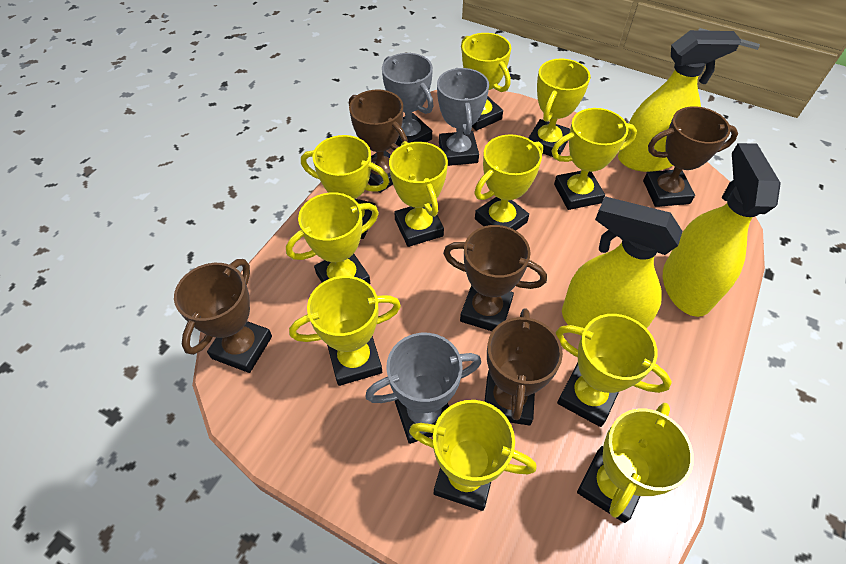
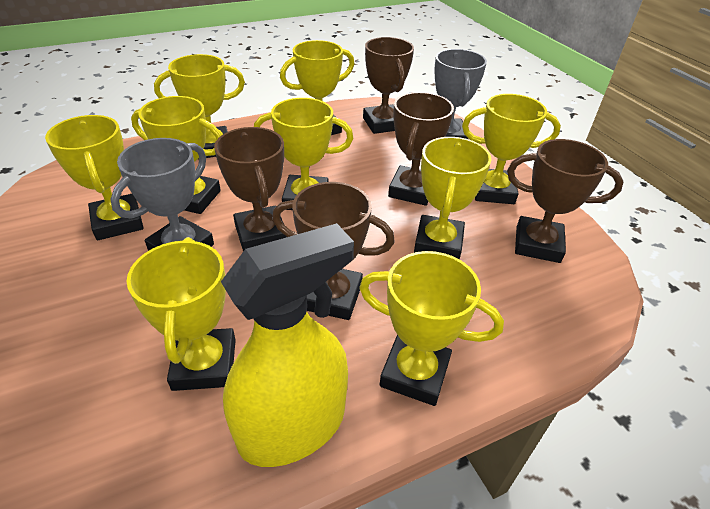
grey trophy: [365,333,481,444] [382,53,434,147] [437,68,489,166] = 3 -> [111,138,214,251] [435,49,487,139] = 2
yellow spray bottle: [562,196,682,328] [618,30,741,172] [663,143,781,317] = 3 -> [221,223,354,467] = 1
yellow trophy: [286,192,379,284] [289,276,401,386] [301,135,390,239] [389,141,448,247] [409,400,536,511] [461,33,511,131] [474,134,543,230] [528,59,590,157] [551,108,637,210] [556,314,672,427] [577,403,694,523] = 11 -> [45,115,144,240] [126,237,236,391] [131,96,222,214] [154,54,245,159] [254,98,353,210] [280,40,354,135] [359,251,504,406] [414,137,491,260] [462,94,561,204] = 9

